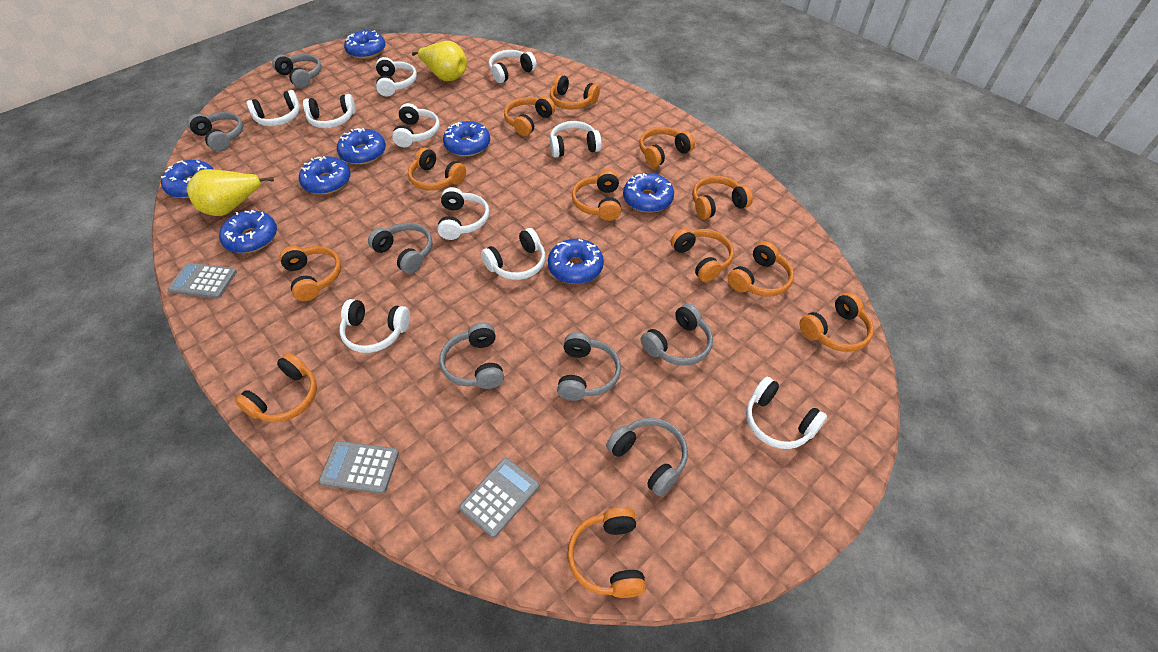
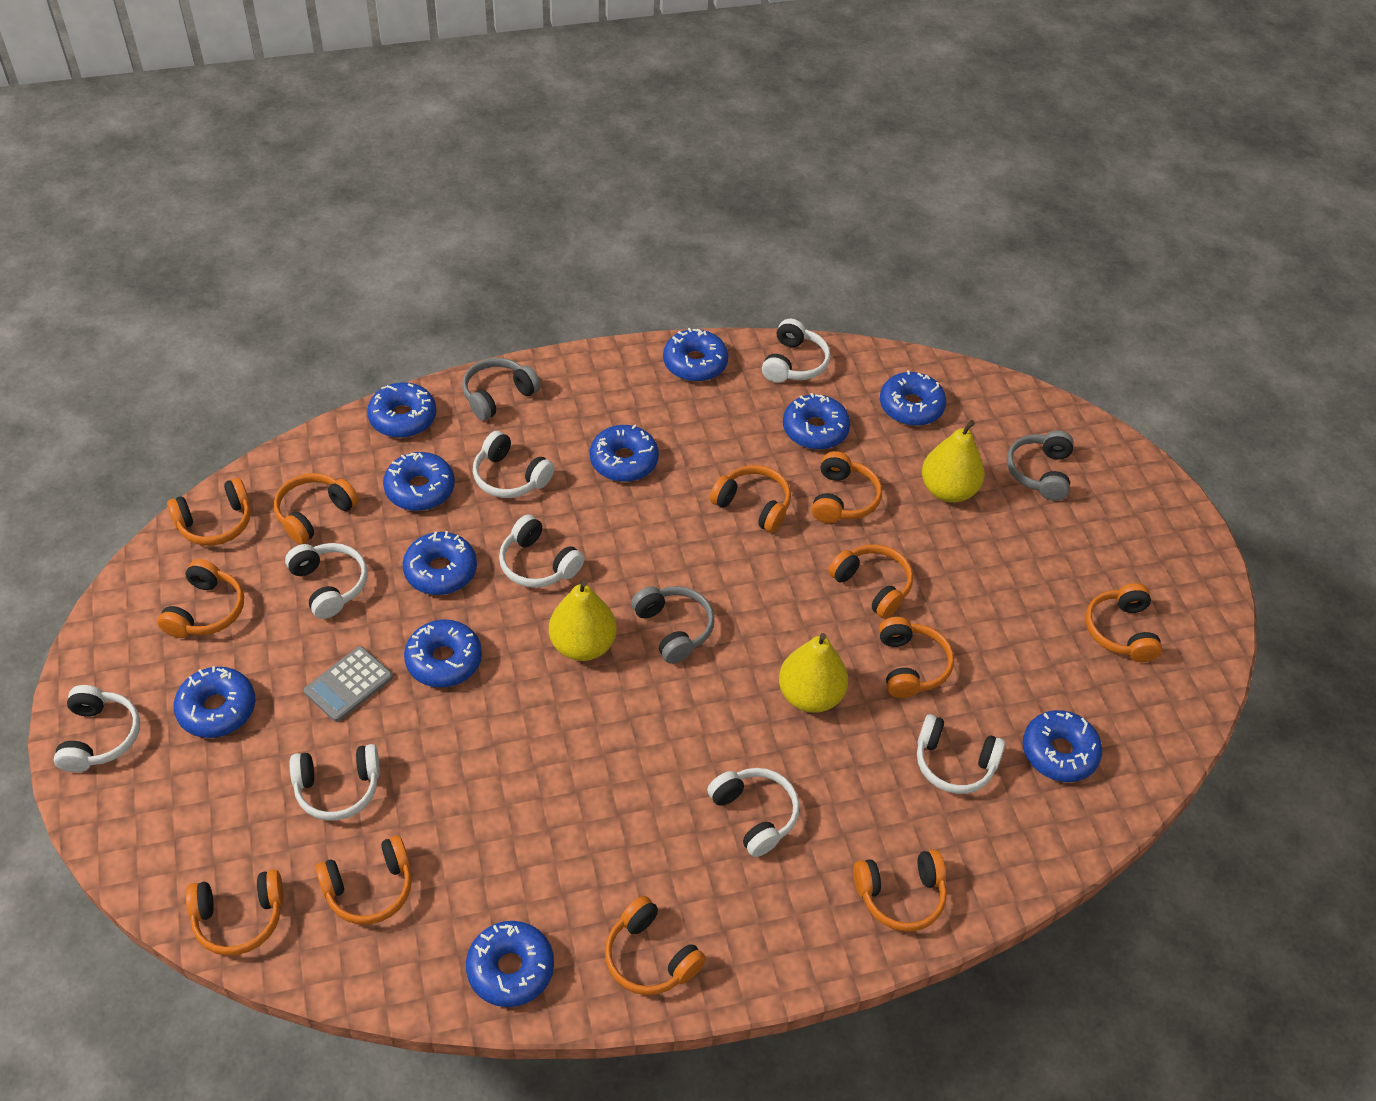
blue donut: [161,160,213,198] [219,210,277,253] [299,156,351,195] [337,128,386,165] [344,30,385,59] [443,121,490,157] [548,239,604,284] [623,173,674,213] = 8 -> [174,666,255,738] [367,382,436,438] [383,452,455,511] [403,531,477,595] [404,619,482,688] [466,921,554,1007] [590,424,659,482] [663,328,728,382] [783,393,850,450] [880,370,947,426] [1023,710,1102,782] = 11
grey calculator: [168,263,237,299] [319,441,399,494] [459,458,539,538] = 3 -> [304,646,393,722] = 1
grey headphones: [187,112,243,152] [272,54,322,88] [368,223,432,274] [440,322,504,389] [557,332,621,401] [606,418,688,496] [641,303,713,366] = 7 -> [462,358,541,421] [631,586,714,664] [1007,430,1074,501] = 3
white headphones: [246,90,301,126] [303,94,356,128] [339,299,410,353] [376,57,417,96] [392,103,440,147] [437,187,489,240] [481,228,546,280] [488,50,537,83] [550,121,602,158] [746,377,827,449] = 10 -> [54,685,140,773] [285,543,367,619] [290,744,380,821] [473,431,555,498] [499,514,584,588] [707,768,800,857] [762,319,831,383] [917,714,1005,794] = 8
yellow pear: [186,169,274,216] [412,41,467,81] = 2 -> [549,580,617,661] [779,633,848,713] [922,420,985,502] = 3

